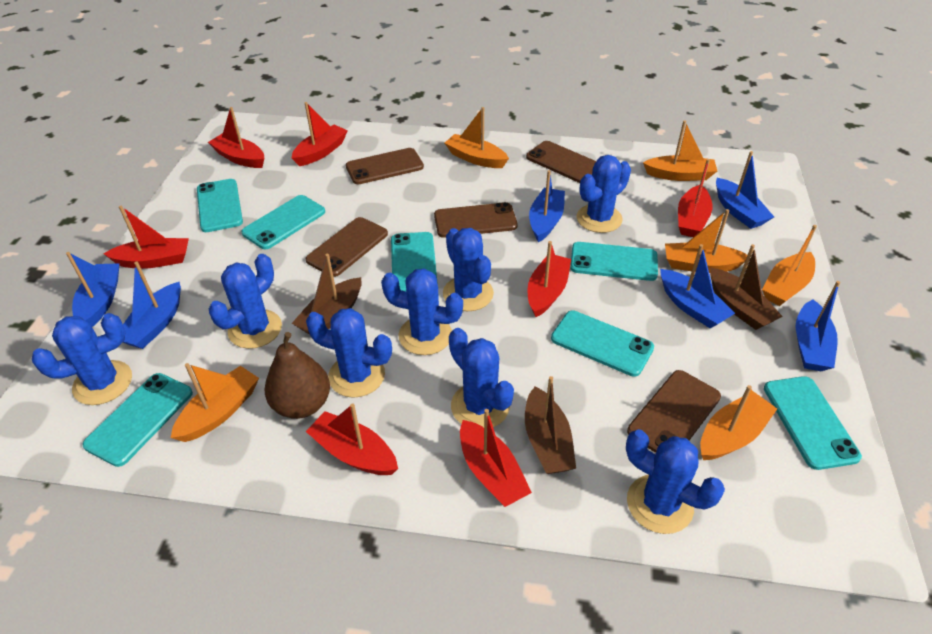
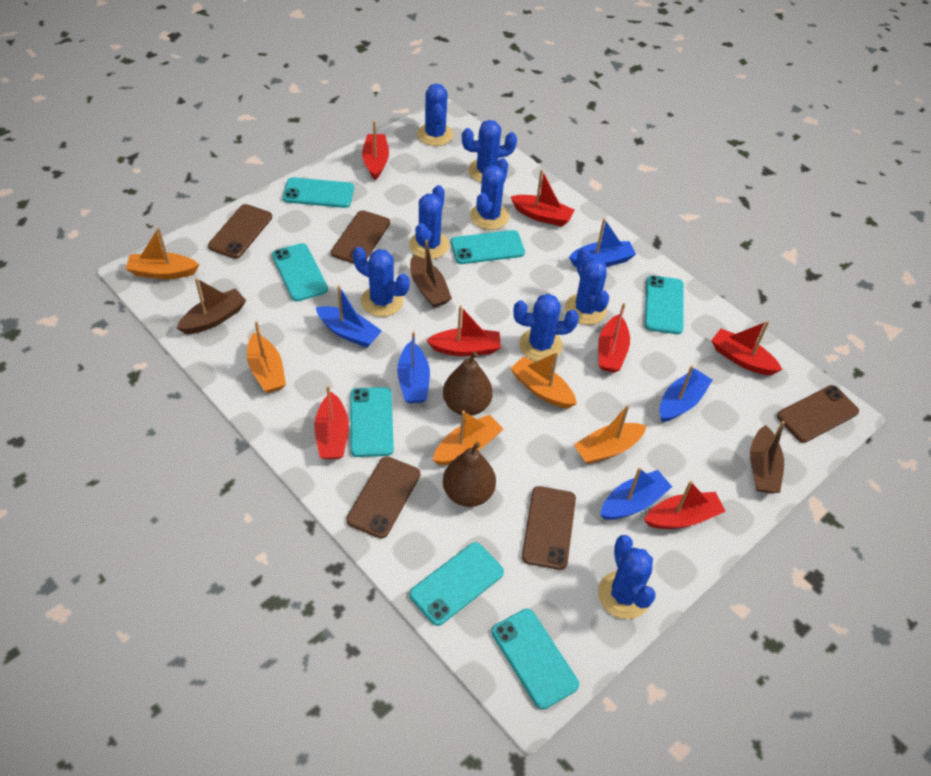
blue boat: [66,252,120,327] [123,261,181,349] [529,170,565,242] [660,244,735,328] [716,151,774,229] [796,281,840,371] = 6 -> [316,285,382,348] [397,332,430,403] [569,218,636,267] [600,467,672,520] [659,365,712,422] = 5
brown pear: [265,332,330,419] = 1 -> [443,352,493,416] [443,442,496,507] = 2
orange boat: [171,363,259,442] [445,107,509,168] [643,120,717,181] [665,209,747,273] [700,385,777,460] [762,225,817,306] = 6 -> [126,227,199,279] [247,321,286,393] [433,410,503,465] [510,352,577,408] [574,405,647,464] = 5

